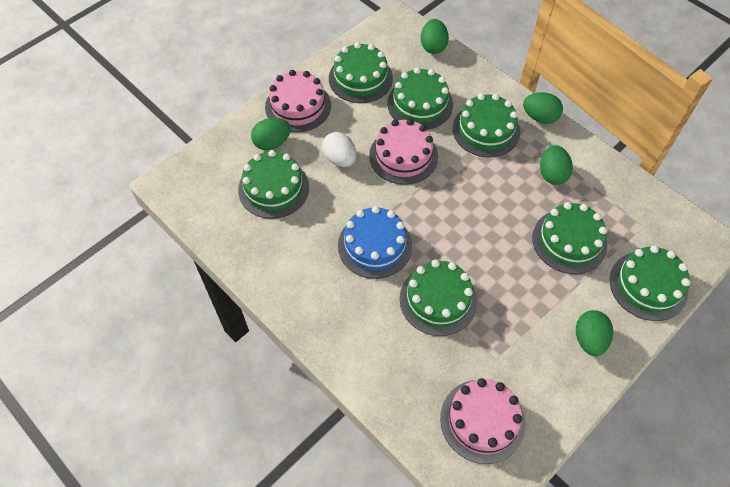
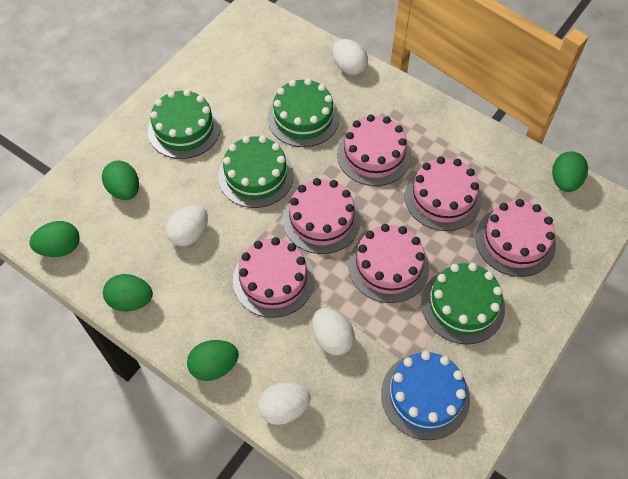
green cake: [238,150,309,219] [329,42,393,103] [387,67,453,130] [400,260,477,336] [453,94,520,157] [532,202,607,274] [610,245,690,321] = 7 -> [148,89,221,159] [218,136,294,208] [267,78,339,147] [421,263,505,344] = 4
pink cake: [265,70,331,132] [369,119,438,185] [440,378,525,464] = 3 -> [233,237,315,318] [283,178,361,254] [337,114,411,186] [348,224,429,303] [405,156,482,231] [476,199,556,277] = 6
white egg: [322,132,356,167] = 1 -> [166,205,208,247] [258,382,311,425] [312,308,355,355] [332,39,368,75] = 4

